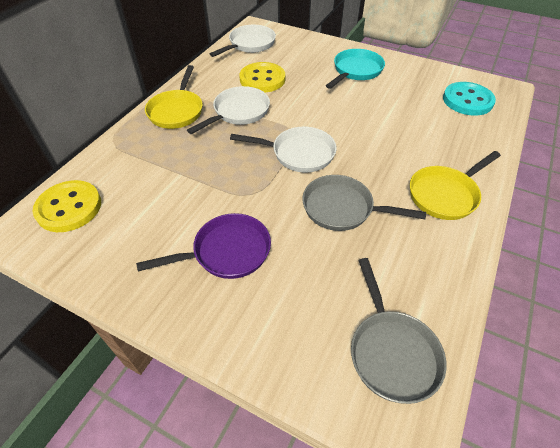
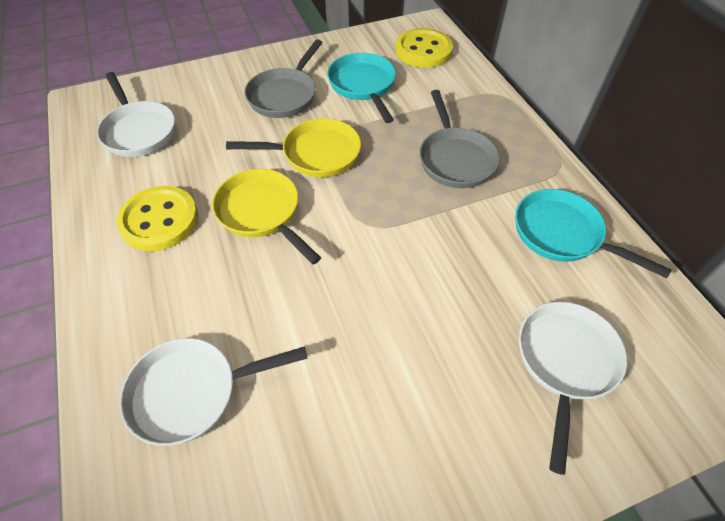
purple pan: [136,213,271,279] = 1 -> none = 0
turquoise button: [443,82,496,116] = 1 -> none = 0
turquoise pan: [326,49,385,89] = 1 -> [327,53,396,123] [515,189,672,278] = 2

